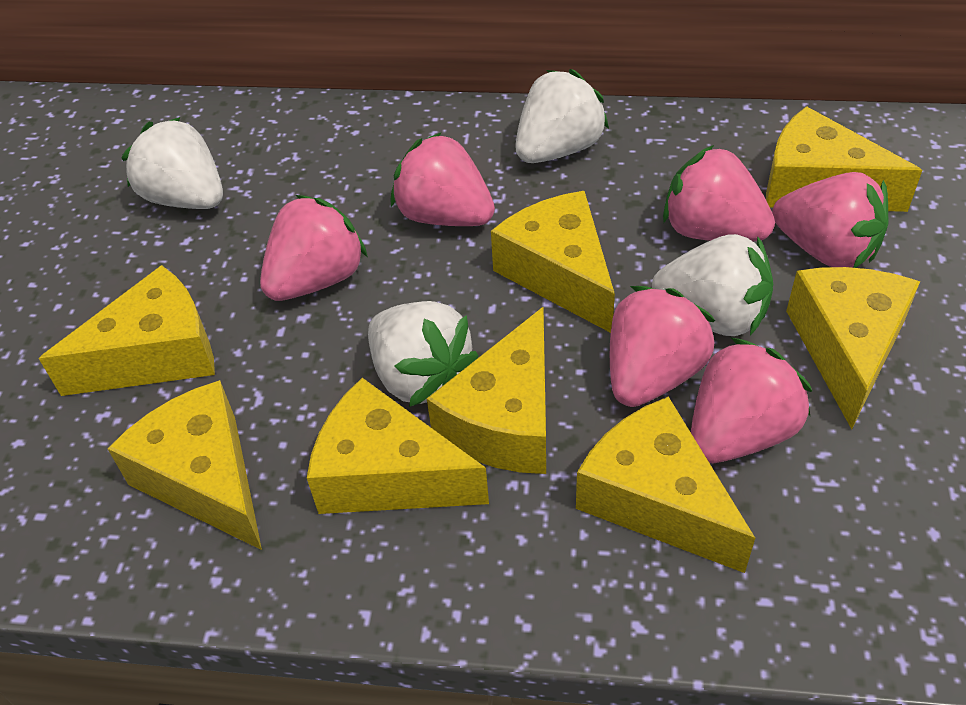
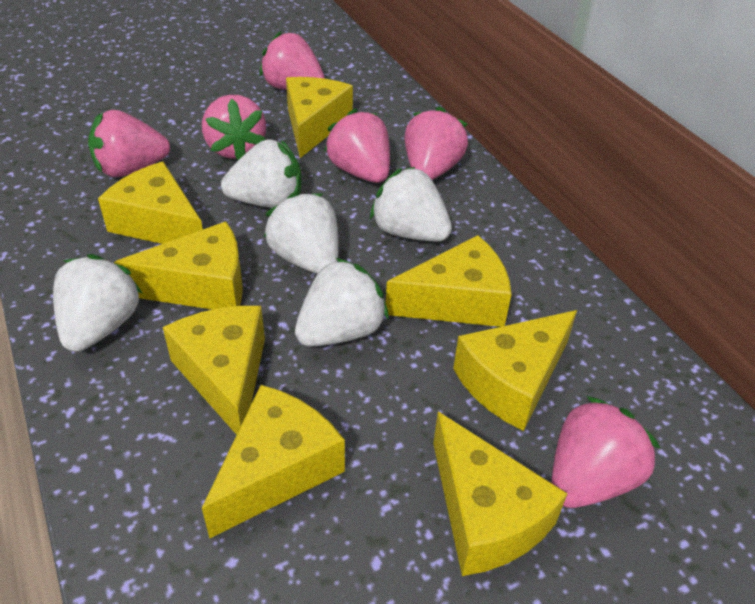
white strawberry: [122,117,223,209] [368,301,479,407] [515,69,609,163] [652,234,773,336] = 4 -> [53,254,143,352] [221,139,301,208] [264,191,339,274] [295,258,389,347] [370,167,452,241] = 5

